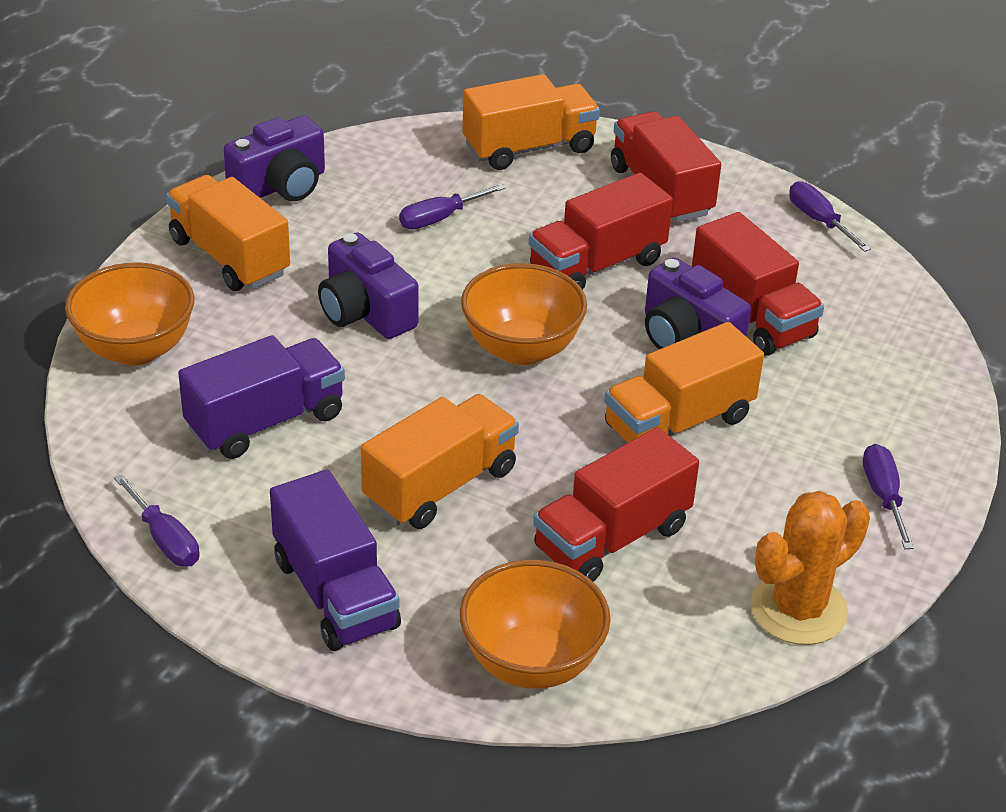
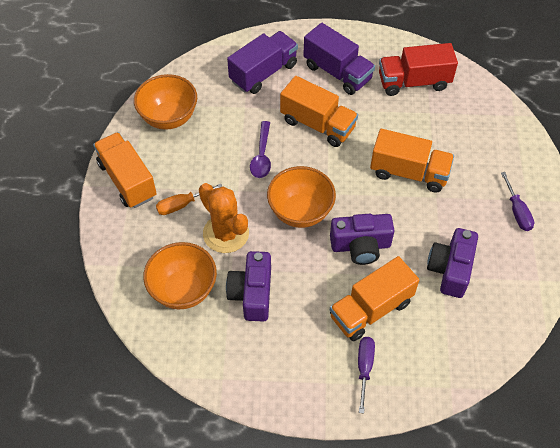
orange screwdriver: none = 0 -> [156,184,222,215] = 1
purple screwdriver: [114,474,200,566] [399,184,506,229] [789,181,871,252] [863,444,914,549] = 4 -> [358,337,375,414] [501,172,534,231] = 2
purple spoon: none = 0 -> [250,121,271,178] = 1
red truck: [529,173,673,290] [533,427,699,582] [611,111,721,222] [692,212,824,356] = 4 -> [379,43,458,96] = 1

